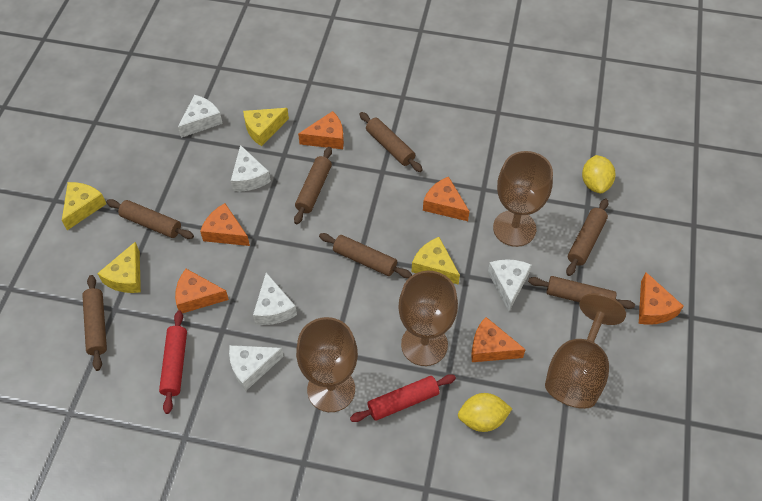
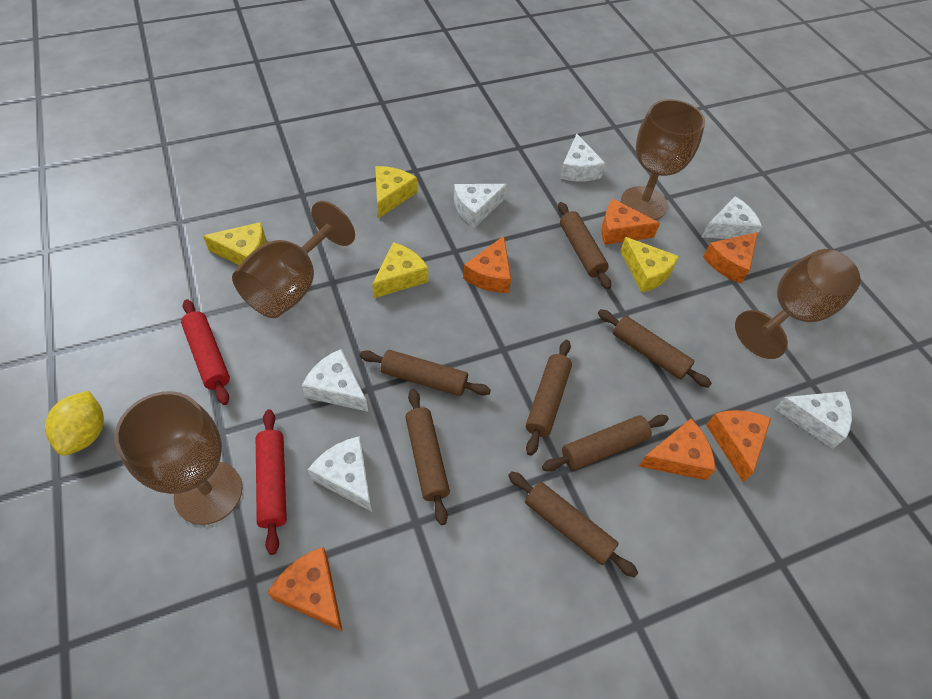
white cheese: [178,95,223,138] [229,345,284,391] [231,145,271,191] [253,272,297,325] [488,259,532,311] = 5 -> [302,349,368,412] [308,436,372,512] [454,184,507,228] [560,134,605,182] [702,196,762,239] [774,391,852,449] = 6
yellow lemon: [458,393,512,432] [582,155,616,193] = 2 -> [45,391,104,456] = 1

